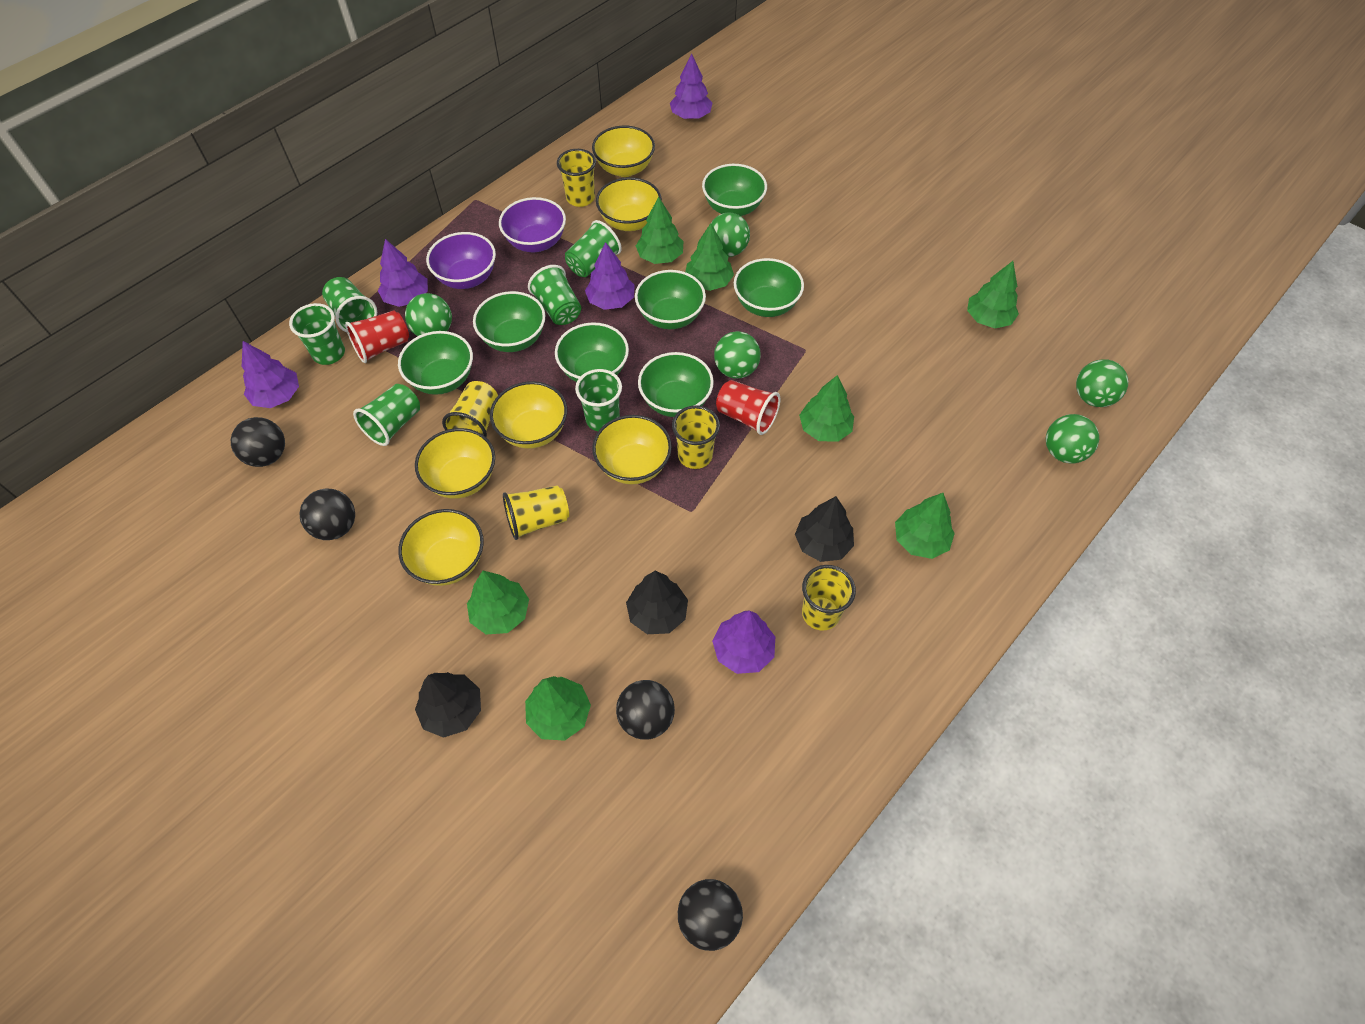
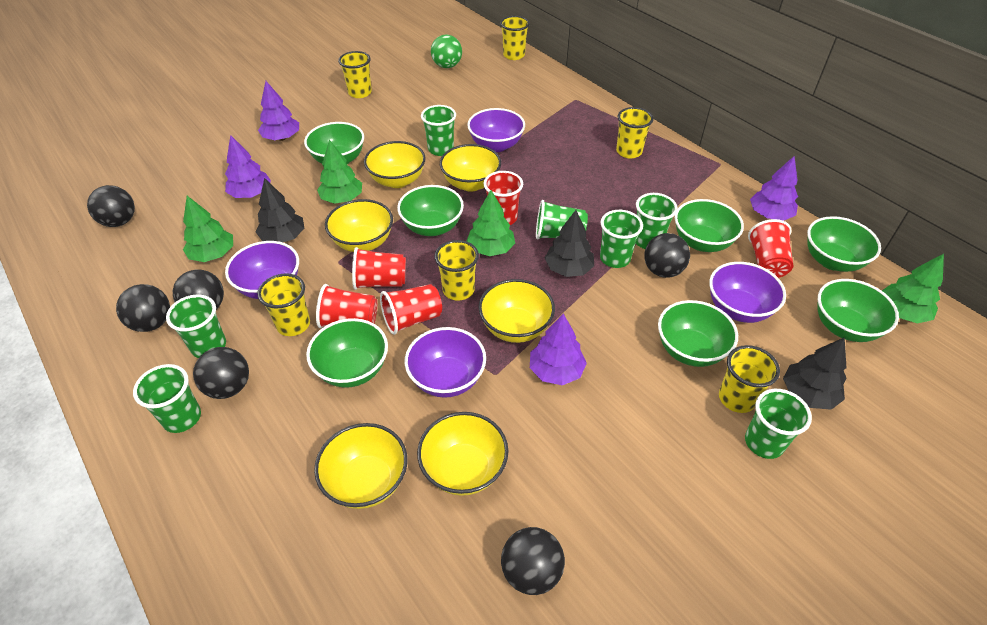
black ball: [231,417,285,467] [299,488,355,540] [616,680,675,739] [678,879,743,951] = 4 -> [87,185,135,227] [116,284,170,332] [173,270,224,309] [193,347,249,399] [501,527,565,595] [644,233,690,278] = 6
green ball: [405,293,452,336] [711,212,750,257] [714,331,761,379] [1046,414,1099,464] [1076,359,1128,407] = 5 -> [431,34,462,68] = 1
green cup: [289,303,345,365] [322,277,377,332] [353,384,420,446] [528,265,581,325] [565,220,622,277] [575,369,622,431] = 6 -> [133,364,201,433] [166,294,226,358] [421,105,456,156] [536,200,588,240] [600,210,643,268] [636,193,678,249] [745,389,812,459] = 7
green tree: [467,571,529,634] [525,676,591,741] [636,197,683,264] [685,223,734,291] [799,375,854,442] [895,493,955,559] [967,261,1019,328] = 7 -> [183,196,233,262] [317,140,362,204] [467,190,515,256] [882,254,944,324] = 4
purple bowl: [426,232,496,289] [499,197,566,252] = 2 -> [225,241,299,299] [405,327,486,398] [467,108,525,152] [709,262,786,323] = 4
purple tree: [242,341,299,408] [378,239,428,307] [585,242,635,310] [670,54,712,119] [712,611,775,674] = 5 -> [225,135,271,198] [258,81,299,141] [530,314,587,385] [750,156,798,221] = 4
red cup: [345,310,409,363] [716,380,780,435] = 2 -> [316,284,377,328] [352,247,406,290] [380,284,442,335] [484,171,523,225] [748,219,794,278] = 5
yellow cup: [442,381,498,437] [503,485,569,540] [557,149,596,207] [672,405,720,469] [802,565,856,631] = 5 -> [257,273,310,336] [338,51,372,98] [434,240,479,301] [500,16,530,60] [616,107,654,159] [719,345,780,413] = 6

